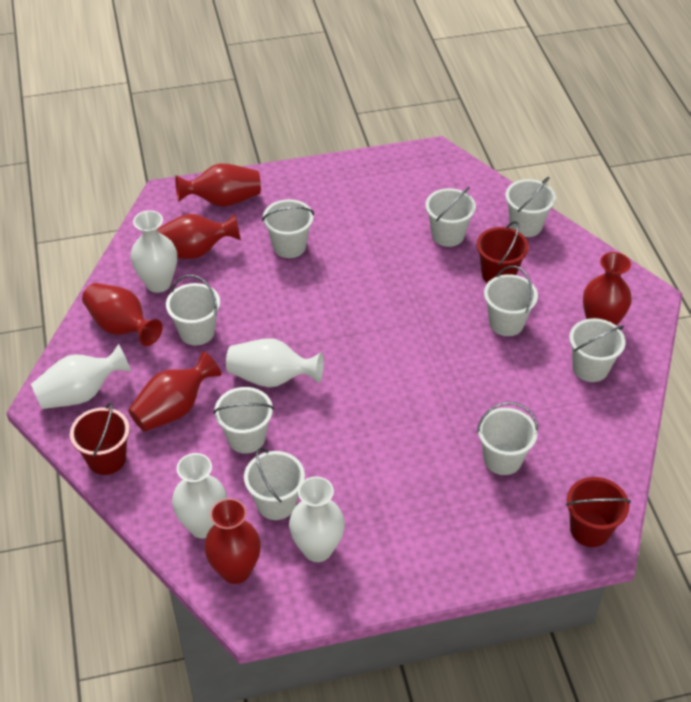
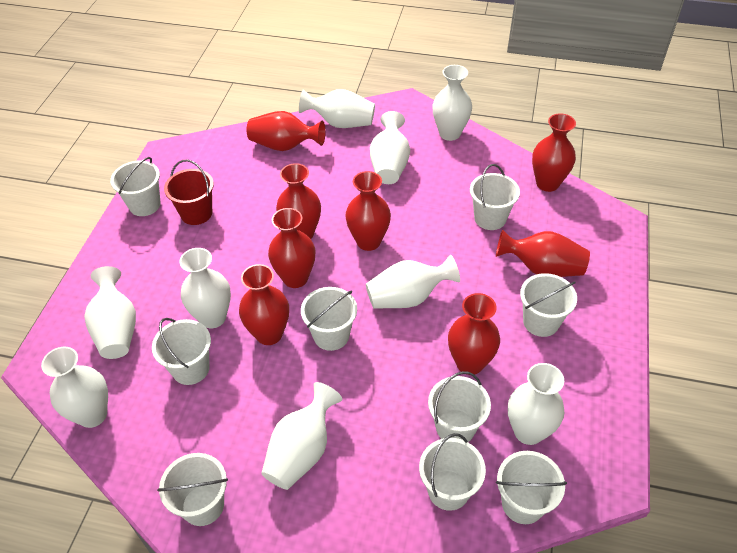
red bucket: [70,402,130,475] [477,221,529,283] [566,477,631,547] = 3 -> [164,160,214,225] = 1
red vase: [82,283,163,346] [128,351,221,431] [157,213,241,259] [175,163,261,207] [204,498,261,584] [583,252,632,326] = 6 -> [239,264,289,345] [247,111,326,151] [268,208,316,288] [276,163,321,239] [345,171,391,251] [448,293,500,375] [496,229,590,277] [532,113,576,192] = 8
white vase: [31,344,131,409] [131,210,177,293] [172,453,227,539] [226,339,324,388] [289,477,345,562] = 5 -> [41,347,108,428] [84,266,136,359] [179,248,231,328] [261,382,342,490] [299,89,375,128] [366,255,460,309] [370,111,410,184] [432,65,472,141] [508,363,565,445] = 9

